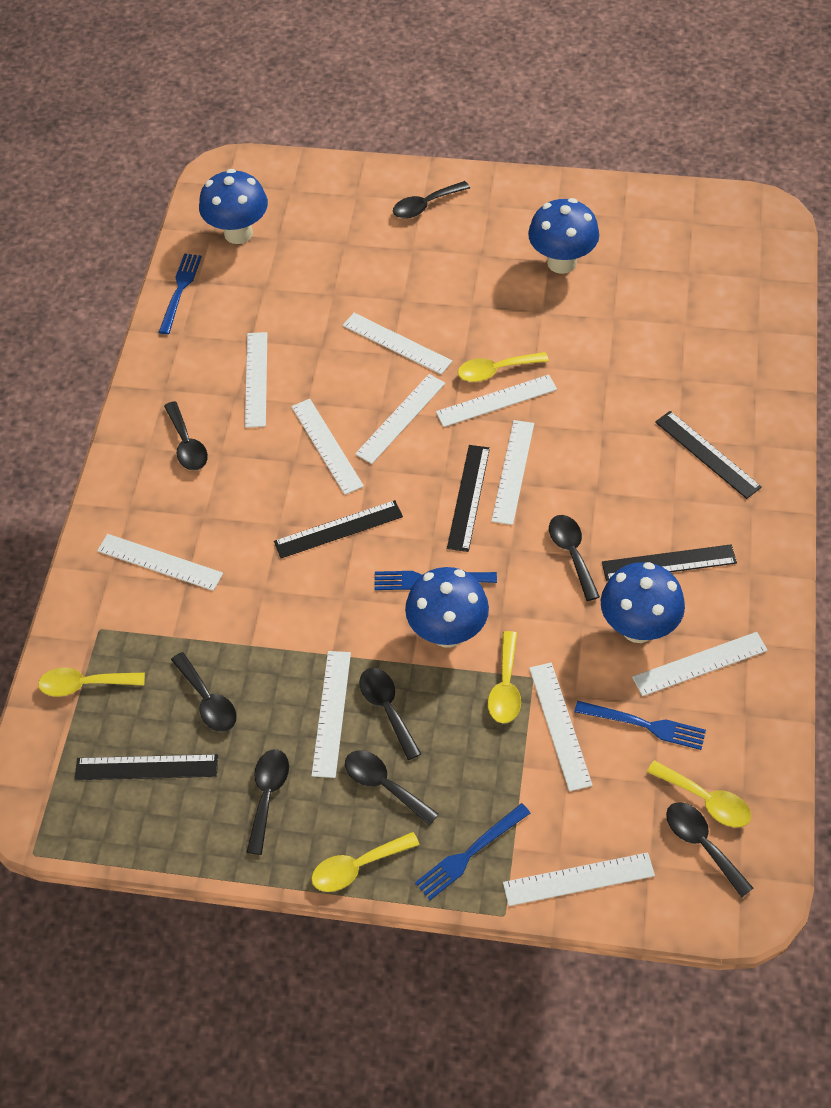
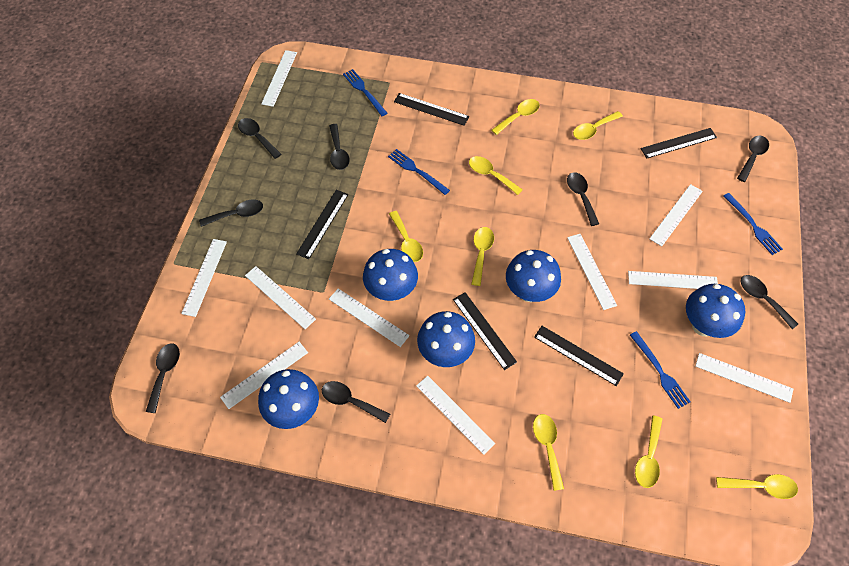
blue mushroom: [199,169,268,244] [405,567,489,648] [528,198,599,274] [601,562,685,643] = 4 -> [258,369,319,429] [363,249,418,301] [417,311,475,367] [506,250,561,302] [686,284,745,338] = 5
white ruler: [97,534,223,591] [245,332,267,428] [291,399,364,495] [311,651,351,778] [343,313,452,375] [355,374,445,464] [436,375,557,427] [491,420,534,525] [503,852,655,906] [529,663,593,791] [632,632,768,696] = 11 -> [181,239,227,317] [220,342,308,409] [245,266,316,329] [261,50,297,107] [329,289,410,347] [416,376,495,455] [567,234,617,310] [628,271,718,289] [649,184,703,246] [695,353,793,403] = 10
yellow spoon: [38,668,145,697] [311,832,419,892] [458,352,549,382] [488,631,521,723] [647,760,751,827] = 5 -> [389,211,423,262] [469,156,523,195] [471,227,494,286] [491,99,540,135] [533,414,564,491] [573,111,623,140] [635,415,662,488] [716,474,798,499] = 8

